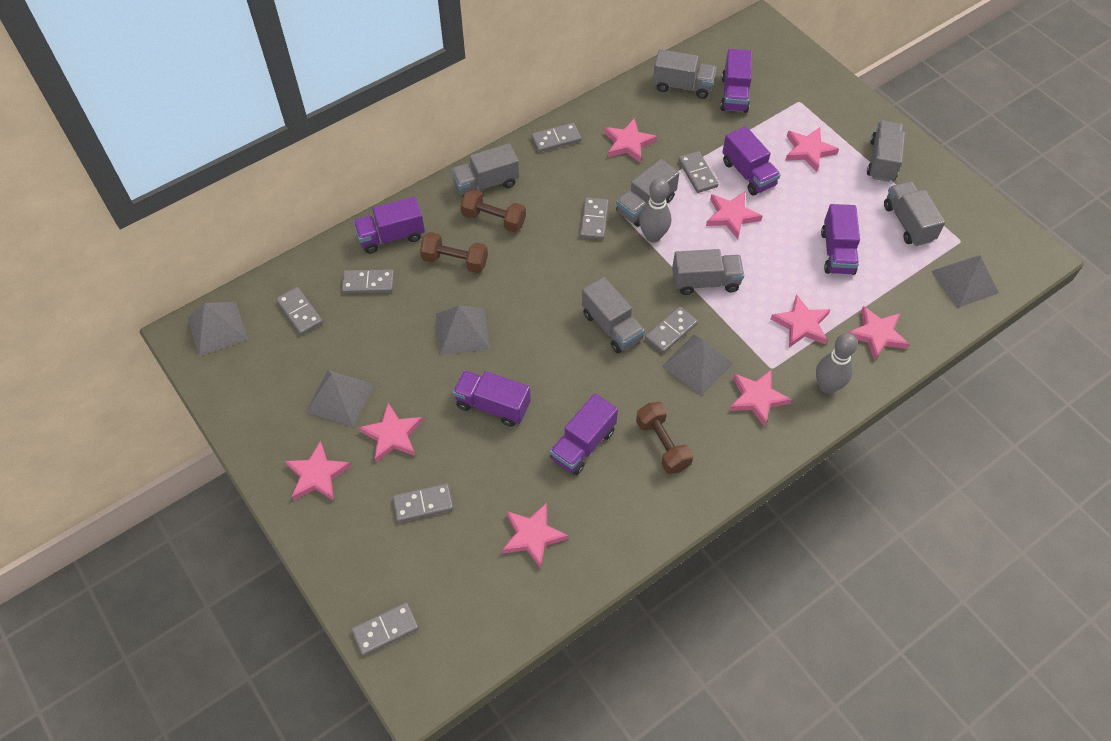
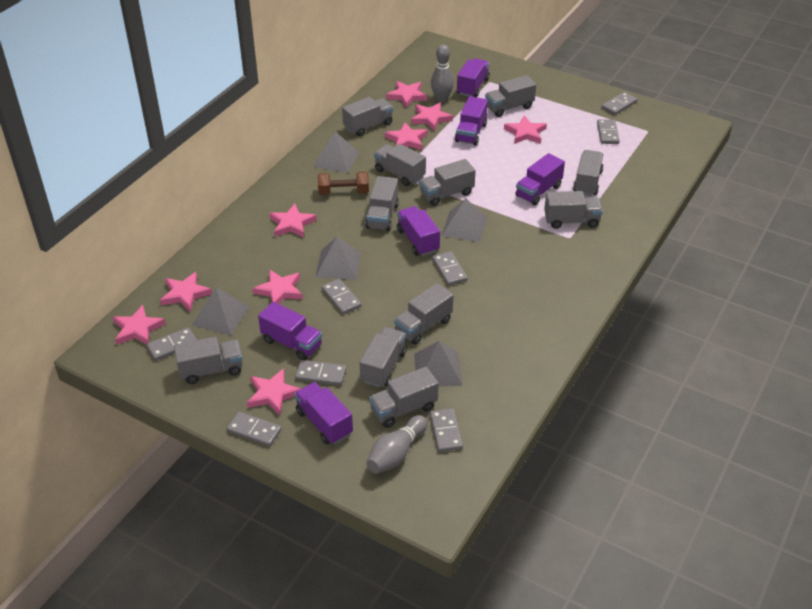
brown dumbbell: [420,232,488,273] [460,189,526,233] [636,402,693,474] = 3 -> [318,171,369,195] = 1
grey truck: [451,144,519,197] [582,277,645,353] [616,159,679,227] [653,49,716,99] [672,249,744,295] [867,120,905,182] [884,181,945,246] = 7 -> [174,337,242,384] [342,97,393,136] [360,327,407,387] [365,176,399,231] [369,367,439,428] [374,144,426,186] [394,283,454,345] [419,159,476,206] [485,75,536,117] [544,191,603,229] [573,150,603,196] = 11

